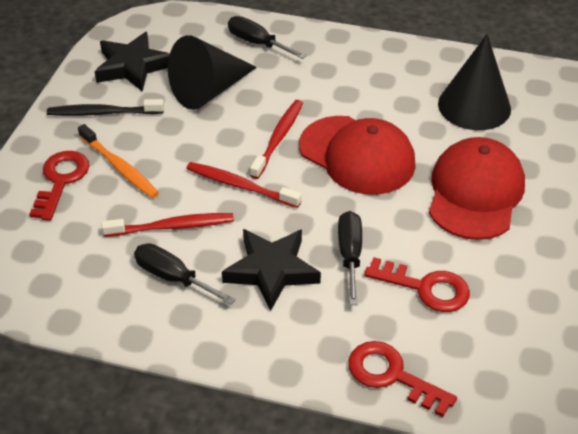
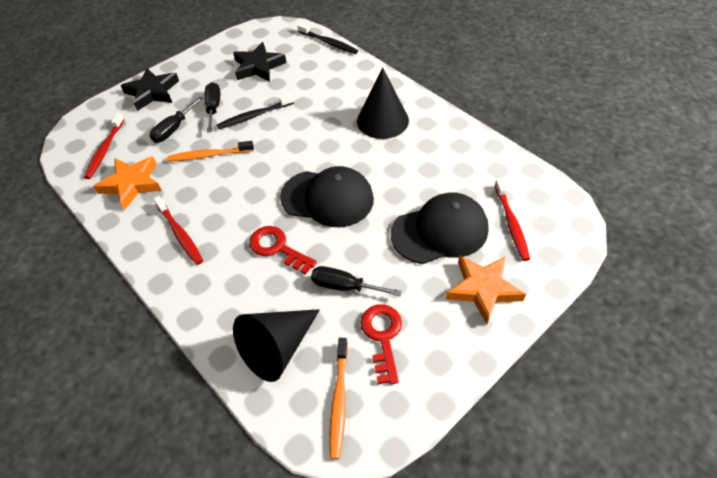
black cap: none = 0 -> [280,166,374,227] [391,193,488,264] = 2
black toothbrush: [47,99,164,116] = 1 -> [217,94,294,129] [297,23,358,54] = 2
orange star: none = 0 -> [93,156,162,210] [446,255,526,325] = 2
orange toothbrush: [78,124,159,198] = 1 -> [167,141,254,162] [329,338,348,459] = 2
red cap: [299,116,416,195] [429,137,525,240] = 2 -> none = 0
red key: [29,151,90,221] [348,341,457,417] [364,257,470,312] = 3 -> [249,226,317,275] [360,304,402,384] = 2

